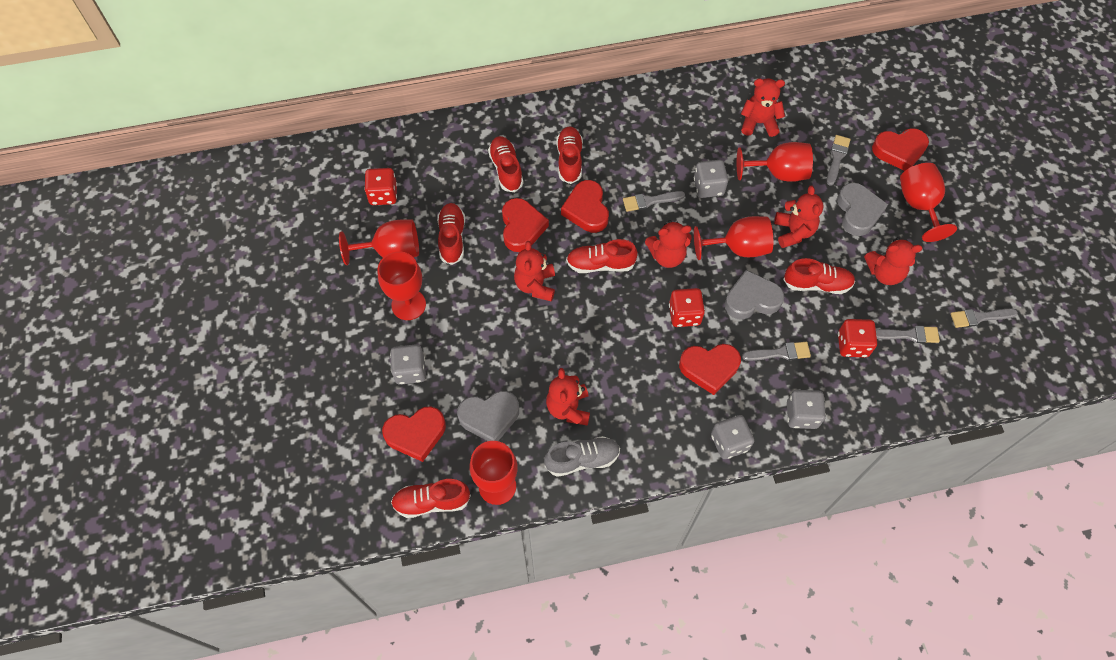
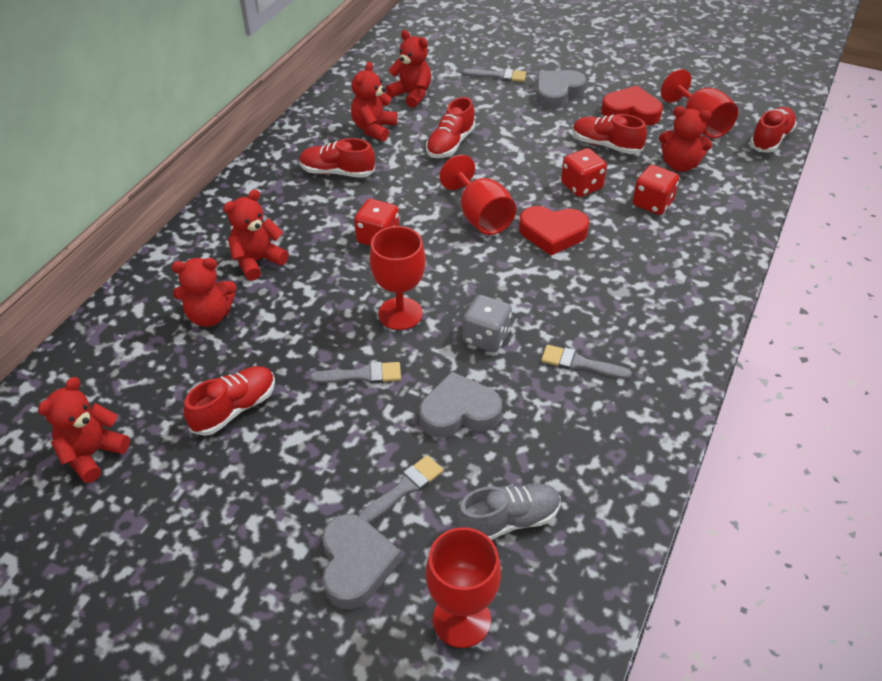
grey brush: [623,191,685,212] [742,342,811,361] [827,135,851,186] [876,326,940,343] [951,309,1018,328] = 5 -> [310,362,401,384] [358,455,443,523] [462,69,526,82] [541,345,632,379] = 4
grey dice: [390,344,426,385] [694,160,728,198] [711,415,754,459] [787,390,826,429] = 4 -> [463,295,512,352] = 1
red goblet: [339,220,419,265] [377,251,426,320] [470,441,518,505] [694,216,773,260] [737,142,813,182] [900,163,957,242] = 6 -> [369,226,426,330] [426,527,501,648] [440,155,516,235] [661,69,738,138] = 4
red heart: [382,407,446,462] [502,198,549,252] [561,180,609,233] [679,344,741,395] [872,128,929,171] = 5 -> [519,206,589,256] [601,86,663,125] = 2
red shoe: [391,479,471,518] [437,203,465,265] [488,136,523,192] [556,126,583,184] [566,239,638,273] [783,258,855,294] = 6 -> [184,366,275,436] [299,138,375,178] [426,97,475,158] [573,114,647,154] [750,107,797,153] = 5

